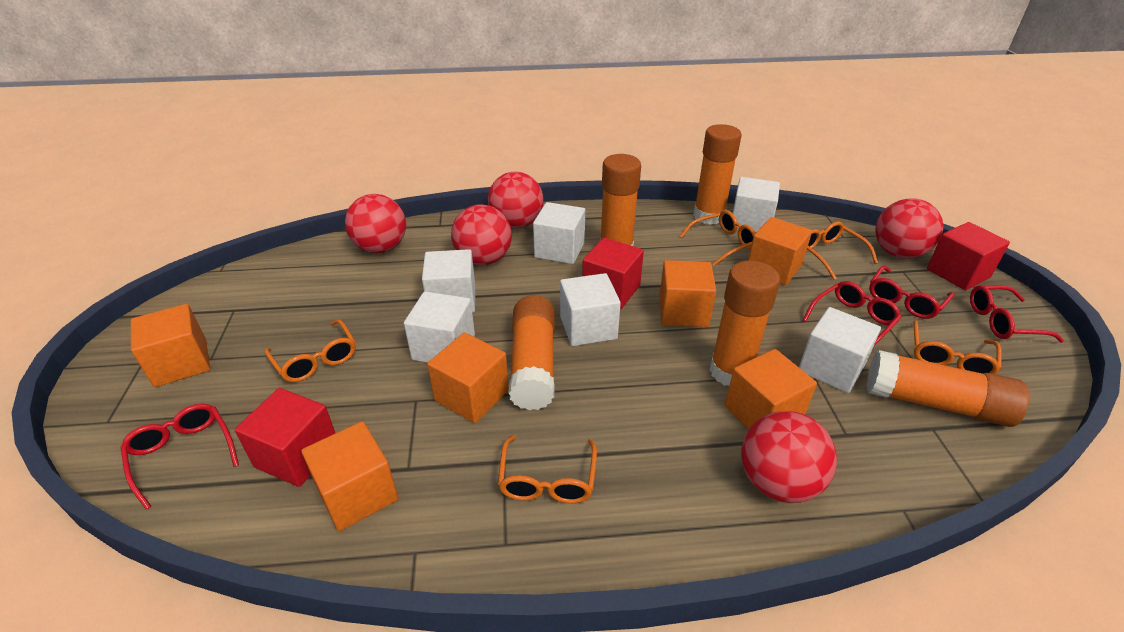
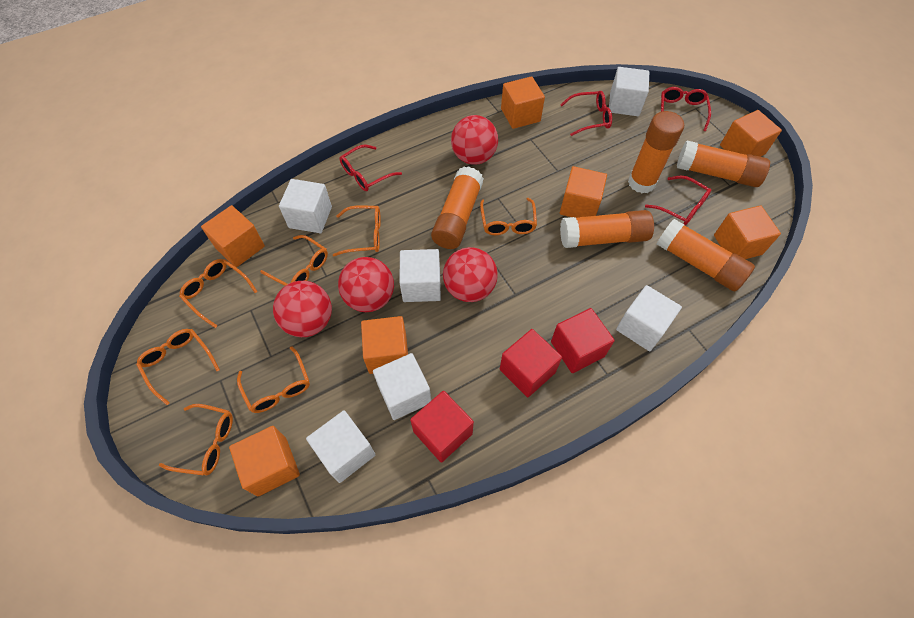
orange cube: [131,304,210,387] [301,421,398,531] [427,332,509,423] [659,260,716,327] [725,349,817,429] [748,217,812,285] = 6 -> [201,205,265,268] [229,426,300,496] [361,316,408,374] [501,76,545,129] [560,166,607,217] [714,205,781,259] [720,110,782,157] = 7
orange glasses: [264,319,356,382] [498,435,597,504] [679,210,756,266] [807,221,878,280] [913,320,1002,374] = 5 -> [136,329,220,405] [159,404,233,475] [179,259,258,328] [237,346,310,413] [260,235,328,286] [333,206,381,256] [480,198,537,235] = 7
red ball: [345,194,406,253] [451,204,512,265] [488,172,544,228] [741,411,837,503] [875,198,943,258] = 5 -> [273,281,332,337] [338,257,394,312] [443,247,498,302] [451,115,498,165] = 4

